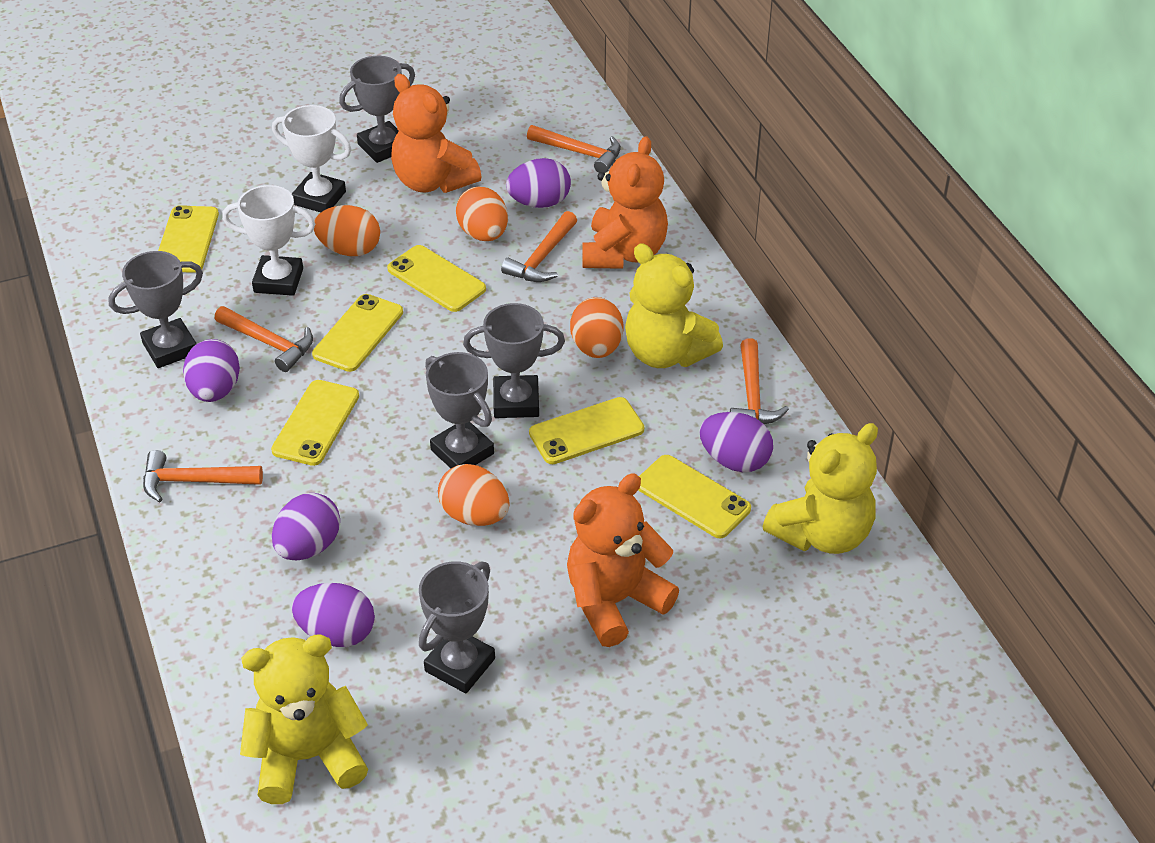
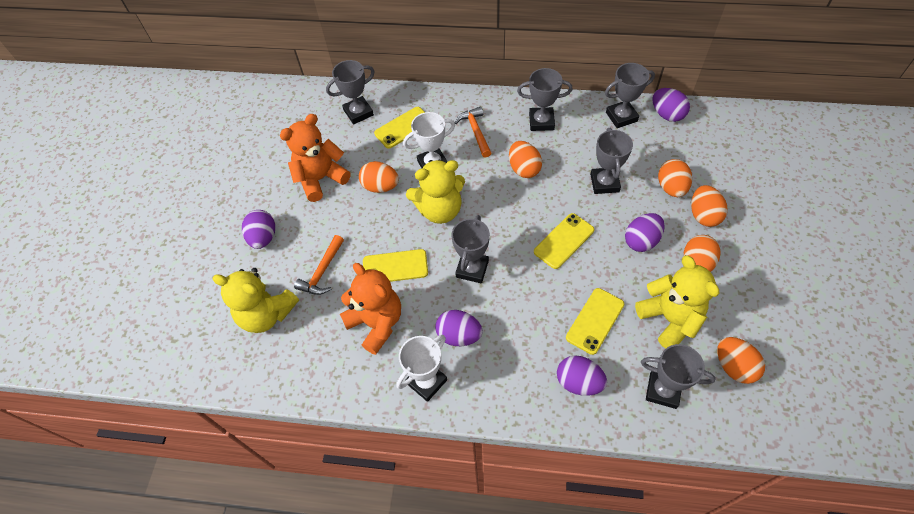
grey trophy: [108,251,203,368] [339,56,415,163] [419,561,495,693] [425,352,494,468] [463,303,565,418] = 5 -> [326,60,375,125] [451,215,490,283] [517,68,573,131] [590,128,633,194] [605,63,655,128] [641,344,716,409] = 6
orange egg: [314,205,380,256] [438,464,510,526] [456,187,508,241] [570,297,623,358] = 4 -> [359,161,399,193] [509,141,542,178] [658,159,692,197] [684,235,721,272] [691,185,728,227] [717,337,765,384] = 6
orange hammer: [143,450,263,502] [215,306,313,372] [501,211,577,282] [527,125,621,173] [730,338,789,424] = 5 -> [294,235,344,295] [455,106,491,158] = 2
orange teddy bear: [391,74,482,193] [567,474,679,647] [582,136,668,269] = 3 -> [280,114,351,202] [340,263,401,355] = 2
yellow phone: [158,205,219,273] [271,380,359,466] [312,294,403,372] [387,245,486,312] [529,397,644,464] [638,455,751,538] = 6 -> [363,249,428,282] [374,107,425,149] [534,213,594,269] [566,288,624,355] = 4

